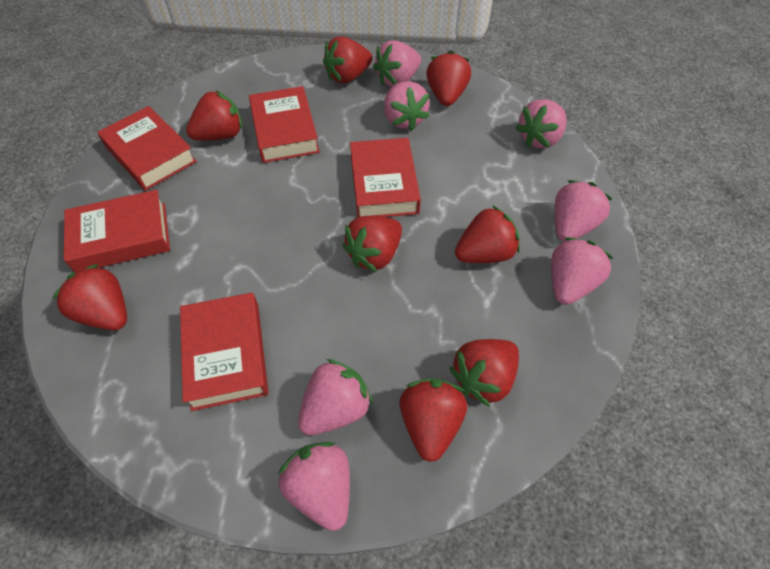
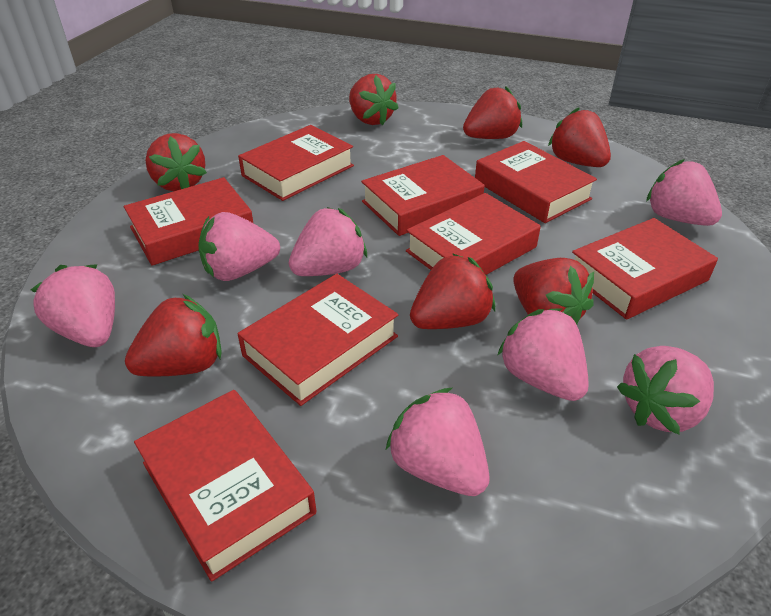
red book: [64,190,170,273] [97,106,197,191] [180,293,268,411] [249,86,320,163] [350,138,421,217] = 5 -> [124,177,253,266] [134,390,316,582] [237,274,398,406] [238,125,354,201] [361,155,485,236] [406,193,541,275] [475,141,597,223] [572,218,718,320] = 8
red strawberry: [52,264,127,330] [186,90,242,141] [323,37,373,84] [342,216,402,272] [400,378,467,462] [426,50,471,106] [449,339,519,407] [455,205,520,263] = 8 -> [125,294,221,376] [145,133,207,191] [349,74,399,125] [410,253,495,329] [463,86,522,139] [513,258,594,325] [548,107,611,167] = 7

